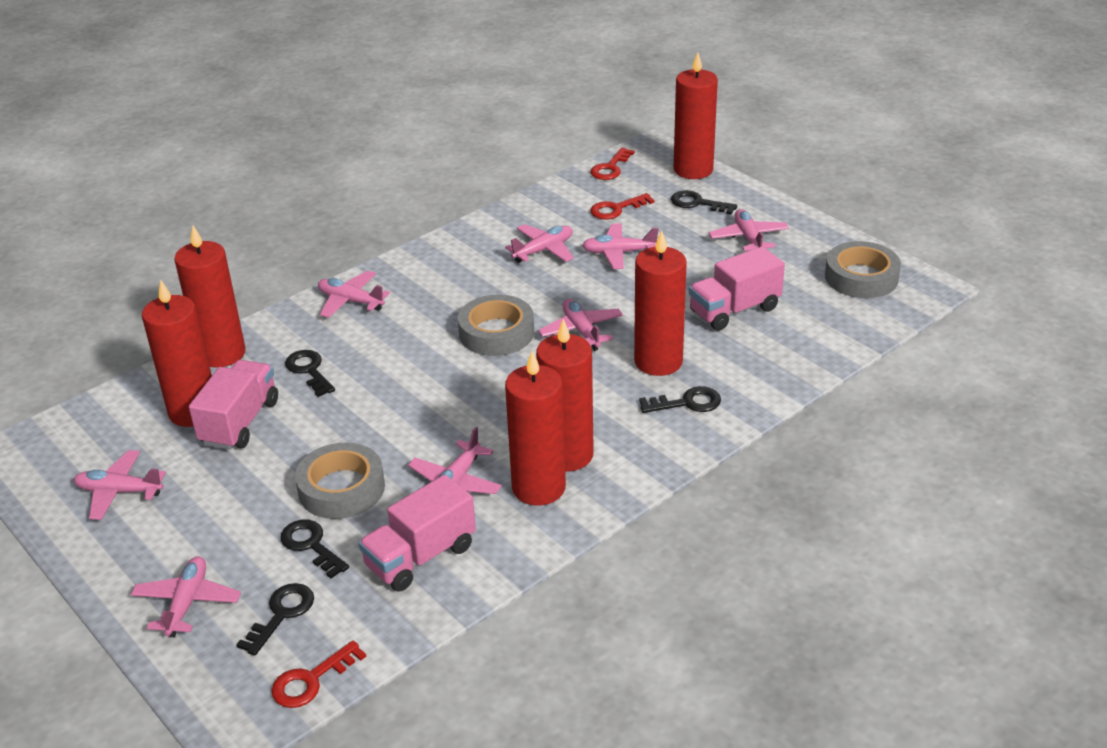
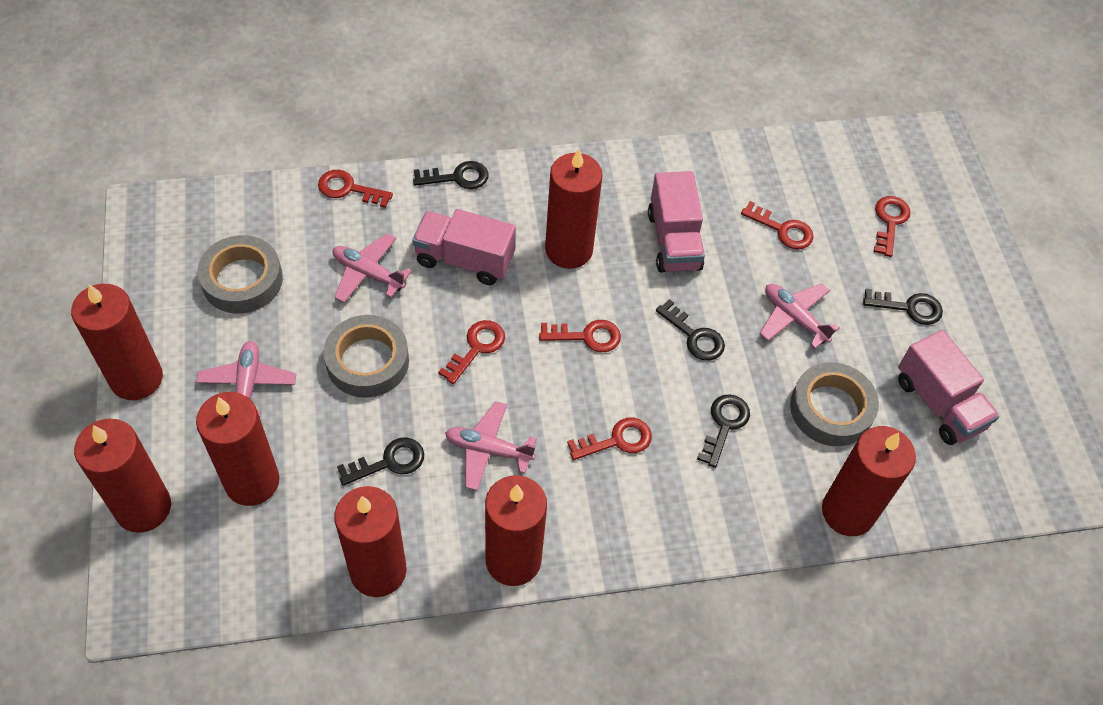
pink plane: [73,450,166,520] [131,556,241,637] [318,270,390,318] [408,427,502,494] [505,224,574,263] [538,299,623,351] [582,223,659,269] [709,209,789,251] = 8 -> [196,341,296,417] [333,233,412,303] [445,401,536,490] [760,283,840,349] = 4
red candle: [142,280,212,427] [174,226,246,368] [505,351,566,505] [536,319,594,471] [634,230,687,376] [674,52,718,179] = 6 -> [71,284,163,400] [74,419,171,533] [196,392,280,506] [334,486,407,597] [485,475,547,586] [545,149,603,269] [822,426,916,536] = 7
red key: [271,641,367,708] [590,193,655,220] [591,148,635,180] = 3 -> [318,170,393,208] [438,320,505,384] [539,320,621,352] [567,418,652,460] [741,201,814,249] [874,196,911,257] = 6

